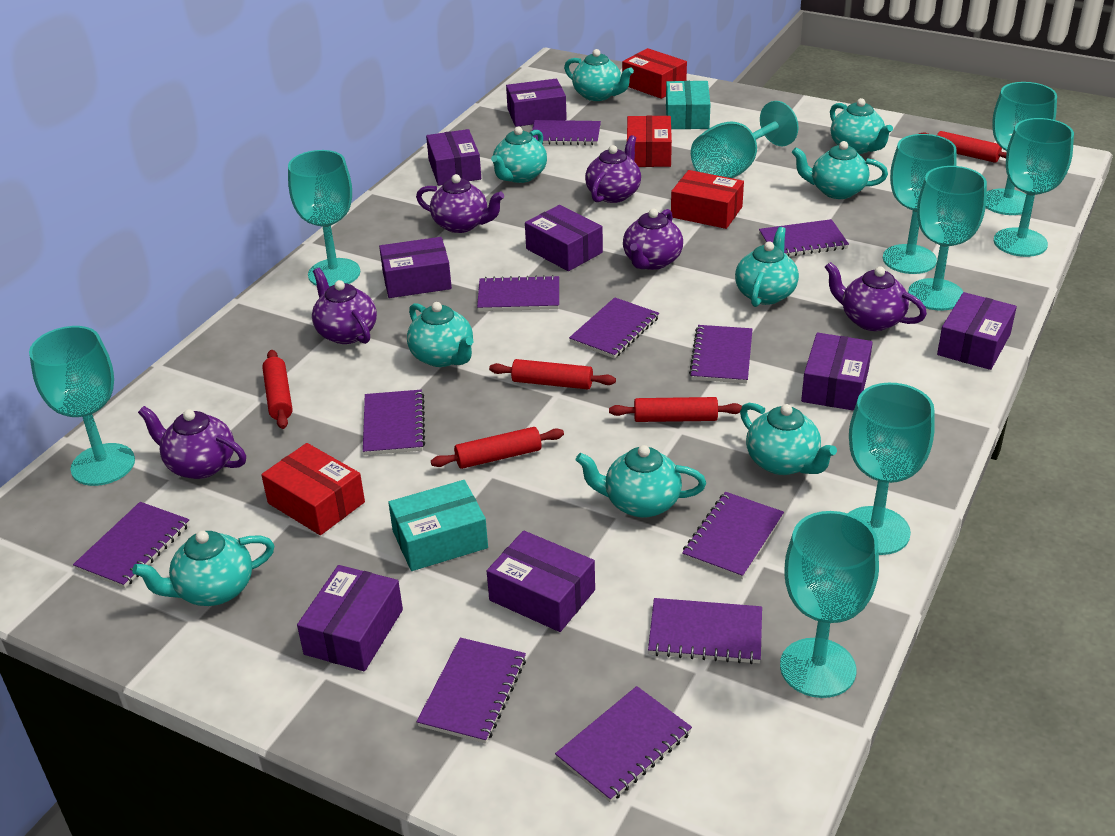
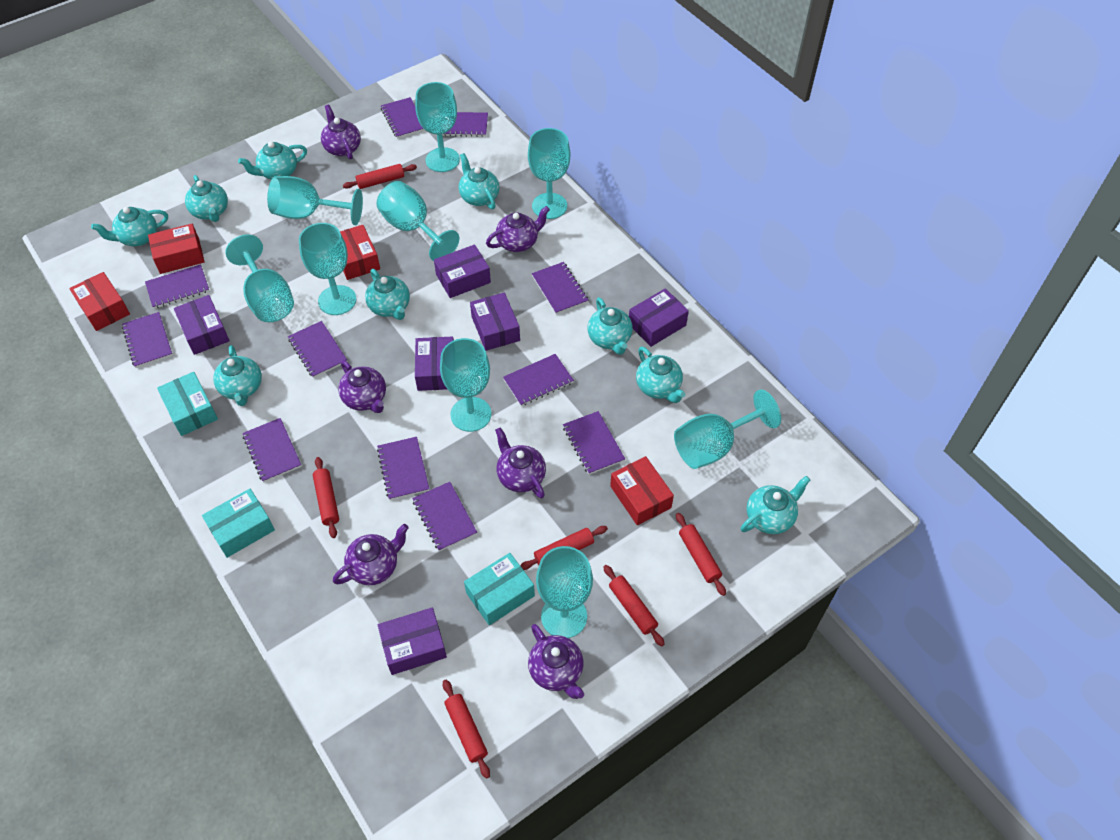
purple box: [297,565,403,671] [379,237,452,298] [426,129,481,186] [487,530,595,632] [506,79,567,127] [525,205,603,271] [801,333,873,411] [937,292,1017,370] = 8 -> [174,295,230,355] [378,607,447,675] [415,336,454,391] [434,244,491,298] [470,293,520,351] [629,288,689,347] = 6
red rolling pin: [262,350,293,429] [431,427,564,469] [489,359,616,389] [609,397,742,422] [919,131,1007,163] = 5 -> [313,457,339,538] [343,164,417,189] [443,680,490,779] [520,526,608,570] [603,565,665,646] [676,513,726,596] = 6
turquoise box: [388,480,488,571] [666,81,711,129] = 2 -> [157,372,218,436] [202,489,275,558] [464,553,535,625] = 3

